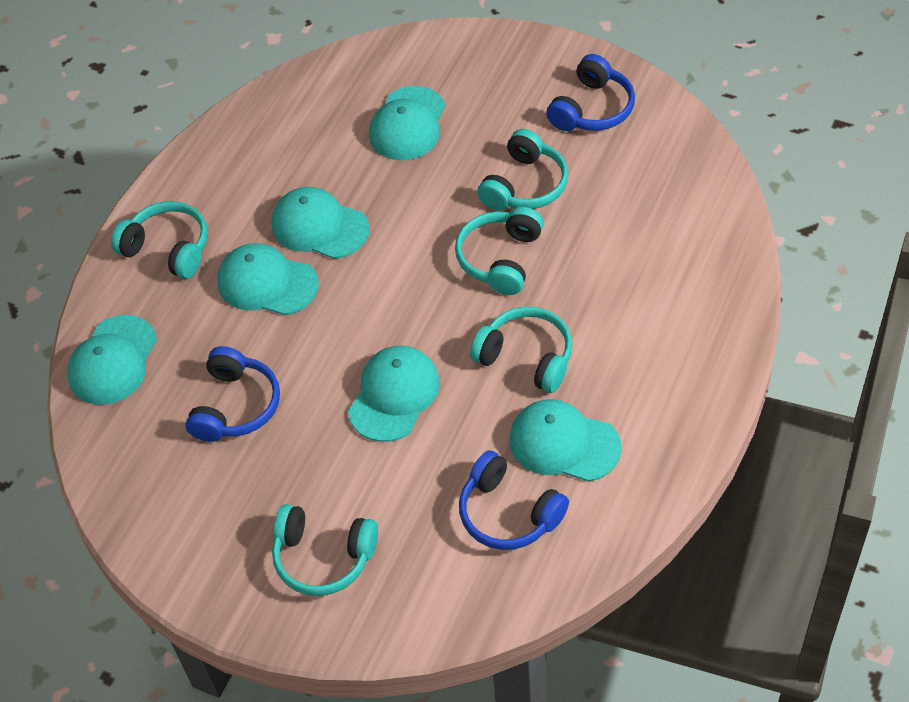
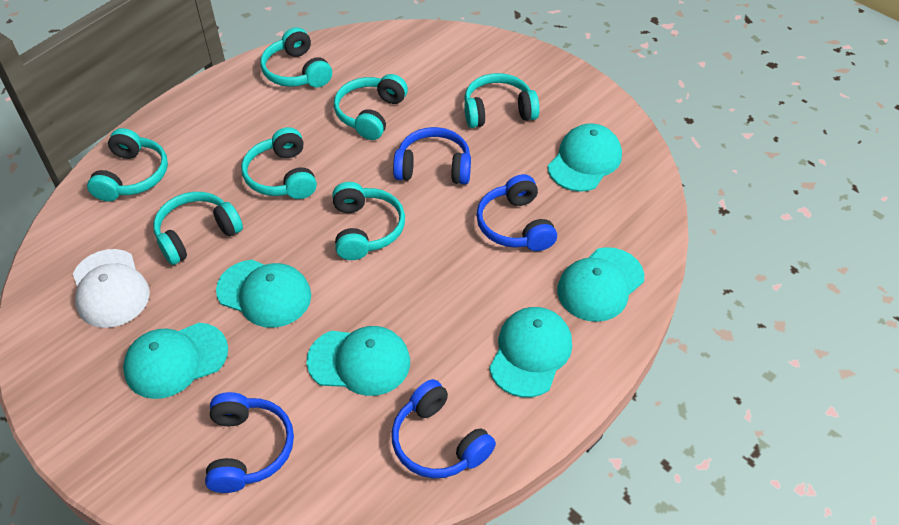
blue headphones: [186,346,280,442] [459,451,569,550] [546,54,635,131] = 3 -> [205,392,294,493] [392,379,496,478] [393,127,471,184] [476,174,557,251] = 4
turquoise headphones: [111,201,208,279] [272,504,378,596] [455,207,544,295] [470,306,572,393] [477,129,568,210] = 5 -> [87,128,168,201] [153,192,243,265] [241,127,317,199] [260,27,332,87] [332,182,405,260] [334,74,408,140] [464,73,540,128] = 7
white cap: none = 0 -> [73,249,150,328] = 1

